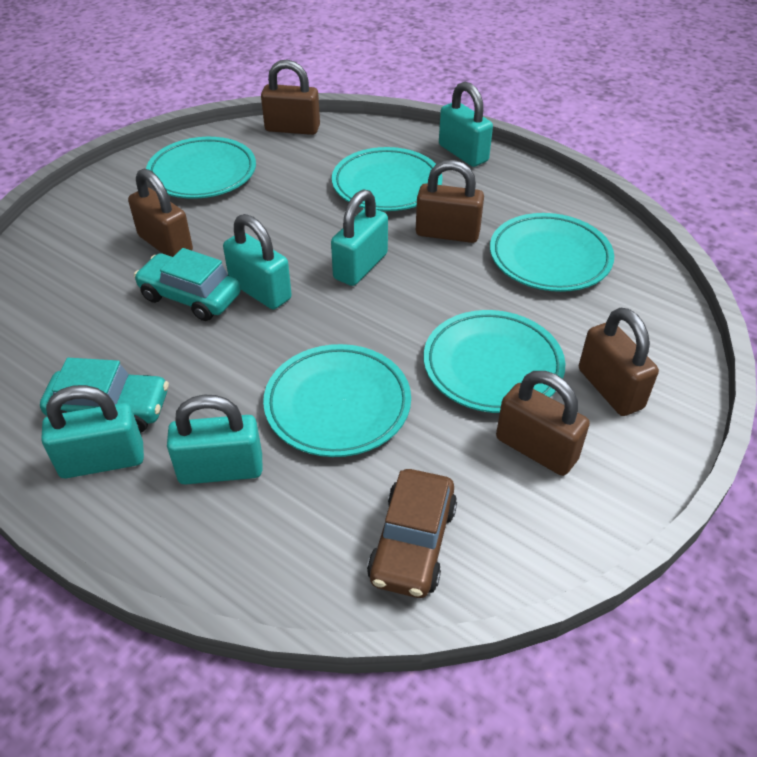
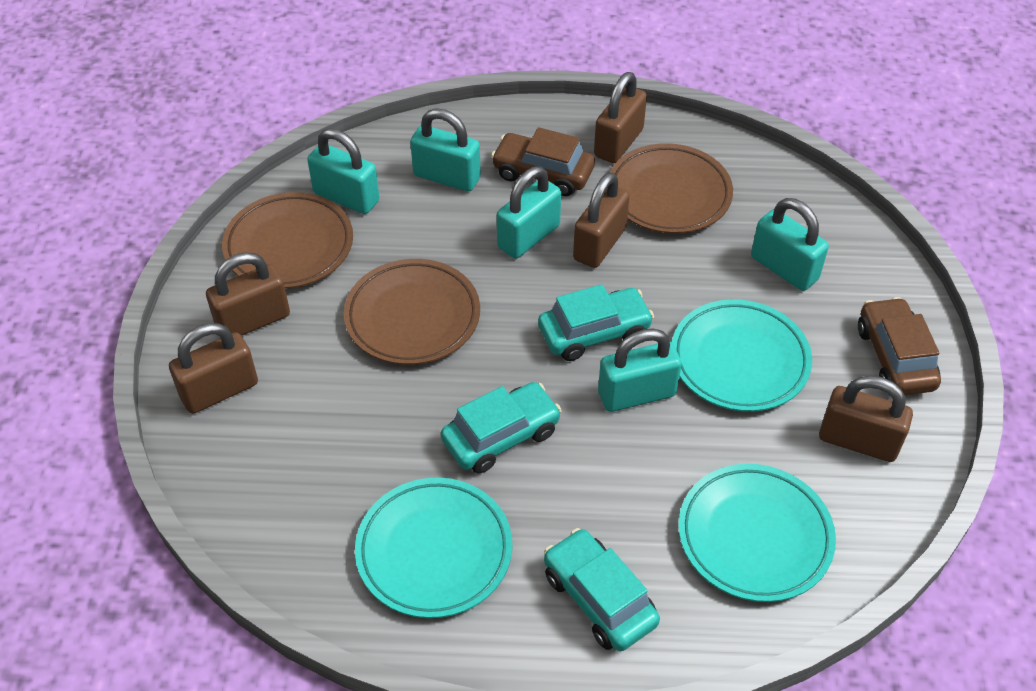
brown car: [367,469,457,598] = 1 -> [491,127,595,196] [858,297,941,395] = 2
brown plate: none = 0 -> [222,192,353,289] [344,259,480,365] [610,143,733,234] = 3
turquoise car: [40,358,169,433] [134,248,241,321] = 2 -> [441,382,562,474] [538,284,654,361] [544,528,660,651] = 3
turquoise plate: [146,137,256,199] [263,344,411,457] [332,147,442,211] [424,310,565,413] [490,213,614,292] = 5 -> [355,477,512,618] [672,299,812,412] [678,464,836,602] = 3

